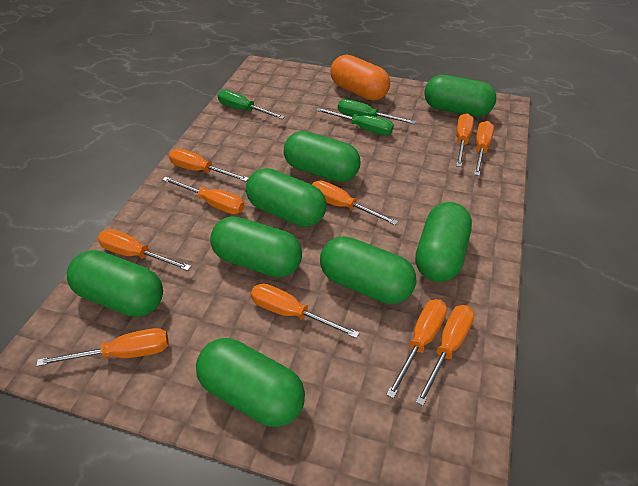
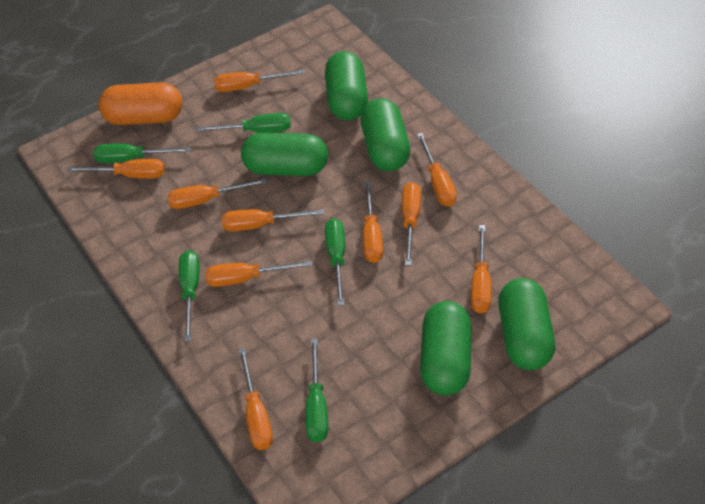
green capsule: [67,250,163,317] [196,338,305,427] [210,216,302,277] [246,168,326,227] [284,131,361,182] [320,236,417,304] [415,202,472,282] [424,75,496,117] = 8 -> [241,133,328,176] [325,51,368,120] [360,98,410,171] [420,301,471,395] [498,278,555,370] = 5
green screwdriver: [217,90,285,119] [316,108,394,135] [338,99,416,124] = 3 -> [93,143,191,163] [179,250,200,342] [196,113,291,133] [305,338,328,442] [325,218,345,306] = 5

